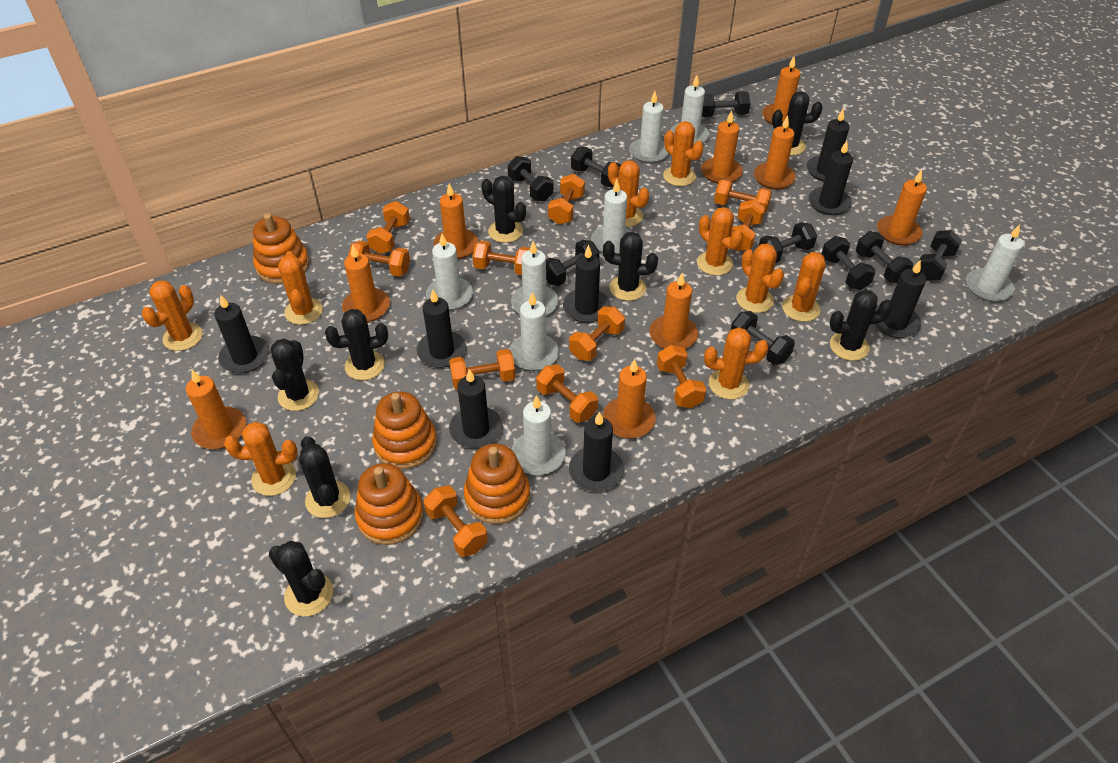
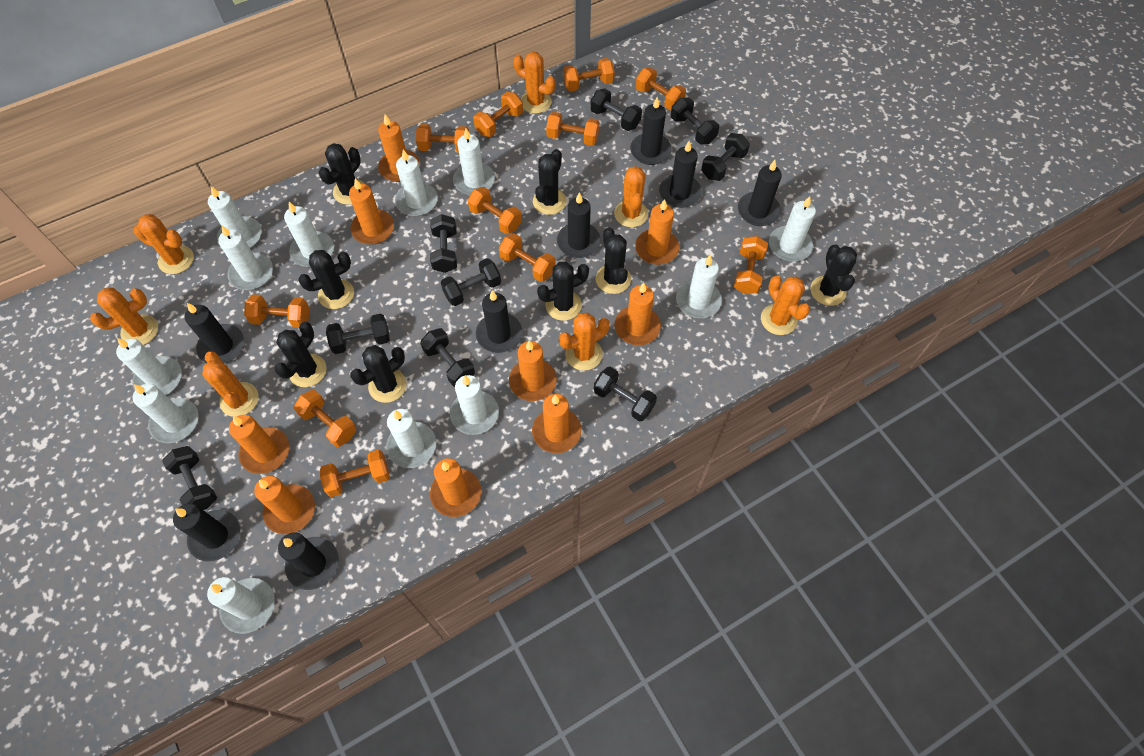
orange cactus: [142,280,203,351] [224,422,298,496] [278,251,323,325] [608,160,649,227] [663,121,704,186] [697,207,743,276] [704,327,769,400] [736,243,784,313] [782,252,826,322] = 9 -> [90,288,158,345] [134,214,194,274] [202,351,259,417] [513,52,555,114] [559,312,610,371] [614,166,648,227] [761,275,810,335] = 7
orange stacking toy: [253,213,310,284] [355,463,424,545] [372,392,437,469] [464,444,530,524] = 4 -> none = 0
white candle: [426,233,473,310] [509,292,559,371] [511,241,559,316] [511,395,566,475] [591,180,632,253] [629,91,669,163] [670,75,709,145] [966,224,1024,302] = 8 -> [116,338,182,395] [132,384,199,443] [207,577,275,634] [208,186,262,248] [218,226,273,290] [284,202,334,267] [386,409,436,468] [395,150,438,216] [450,375,499,435] [453,128,495,195] [676,254,722,318] [769,196,816,262] = 12

